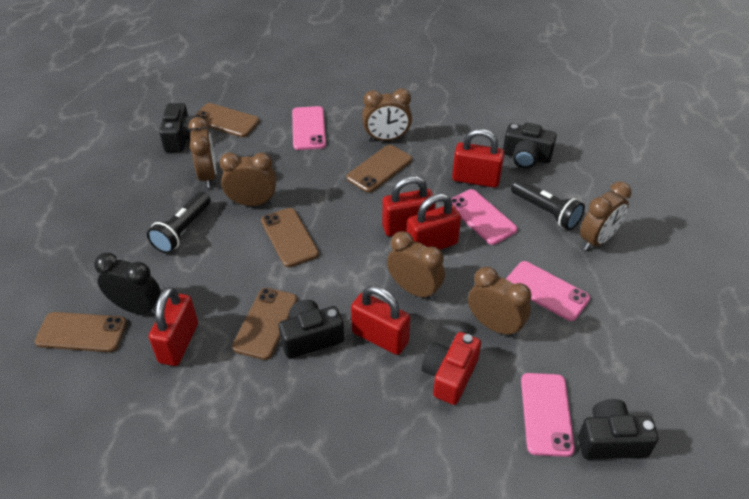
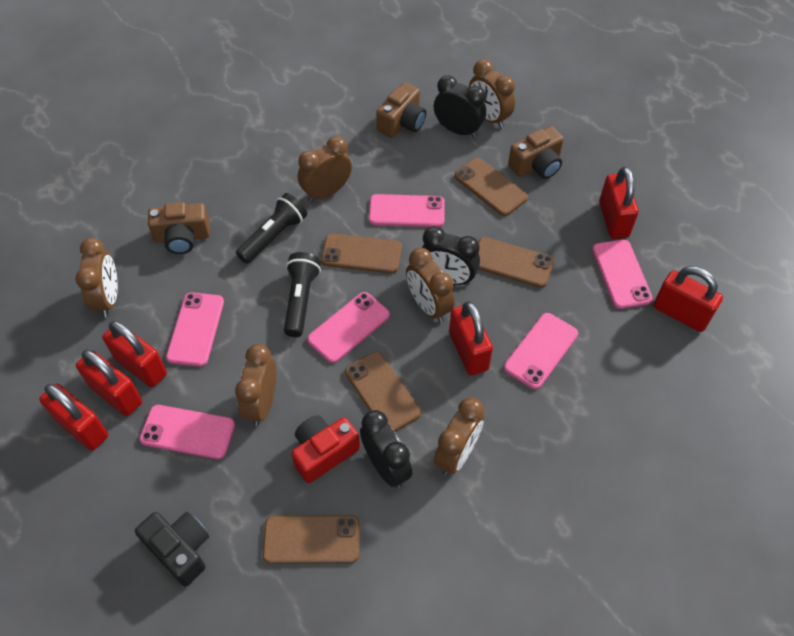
black camera: [159,103,202,152] [278,300,344,358] [503,123,557,168] [578,399,658,459] = 4 -> [135,512,209,586] = 1
black clock: [94,252,161,315] = 1 -> [360,410,412,488] [422,226,480,286] [434,75,486,138] = 3
brown camera: none = 0 -> [148,202,210,254] [376,82,426,138] [508,126,564,179] = 3
pink phone: [292,106,326,150] [451,189,518,245] [506,261,590,321] [521,373,575,457] = 4 -> [140,405,235,459] [166,292,224,367] [307,292,390,363] [369,194,445,227] [504,313,578,389] [592,240,653,309] = 6
red padlock: [149,287,198,366] [351,286,410,355] [382,176,436,236] [407,194,461,250] [452,129,505,188] = 5 -> [39,384,108,451] [76,349,142,416] [102,320,167,387] [449,301,493,376] [599,167,639,239] [653,266,723,332] = 6

